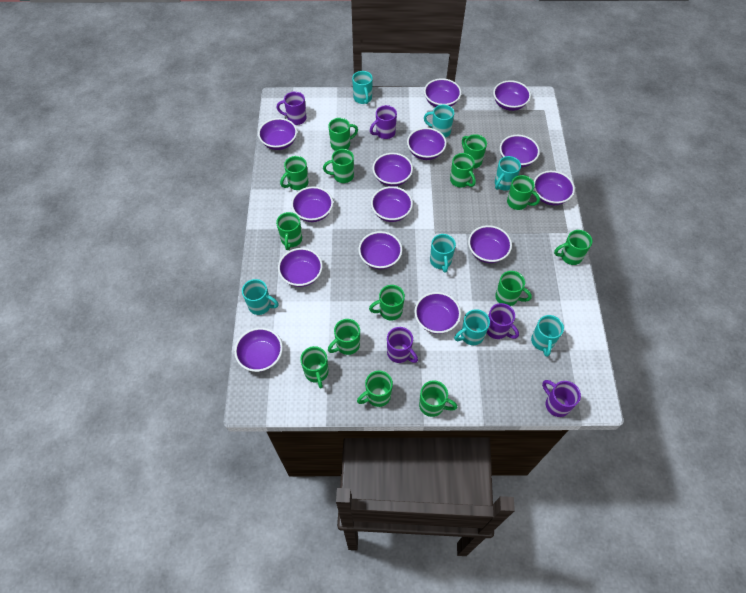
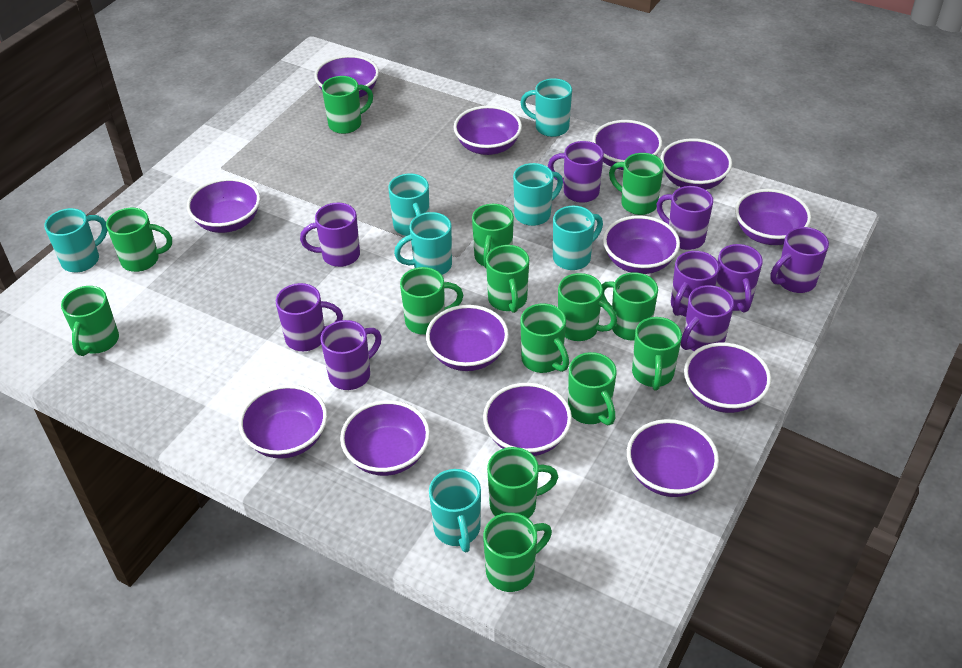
purple bowl: [234,328,283,372] [258,118,297,150] [278,248,323,287] [291,186,333,222] [358,231,402,269] [371,186,413,222] [372,153,413,186] [407,128,447,160] [414,292,461,334] [424,78,461,107] [468,225,512,263] [493,80,531,111] [500,135,540,167] [534,171,575,205] = 14 -> [187,178,260,233] [239,385,327,459] [314,55,379,98] [340,400,430,476] [426,305,509,371] [454,105,522,155] [483,383,572,456] [592,120,662,170] [603,215,680,274] [627,419,719,497] [660,138,732,190] [684,342,771,413] [735,189,811,245] = 13
purple mug: [277,91,306,125] [370,105,397,139] [387,327,418,363] [486,303,519,339] [542,380,581,417] = 5 -> [276,283,343,351] [300,203,360,267] [321,320,382,390] [548,141,604,203] [657,186,713,250] [671,251,719,317] [681,285,734,351] [716,244,763,313] [770,227,829,293] = 9

